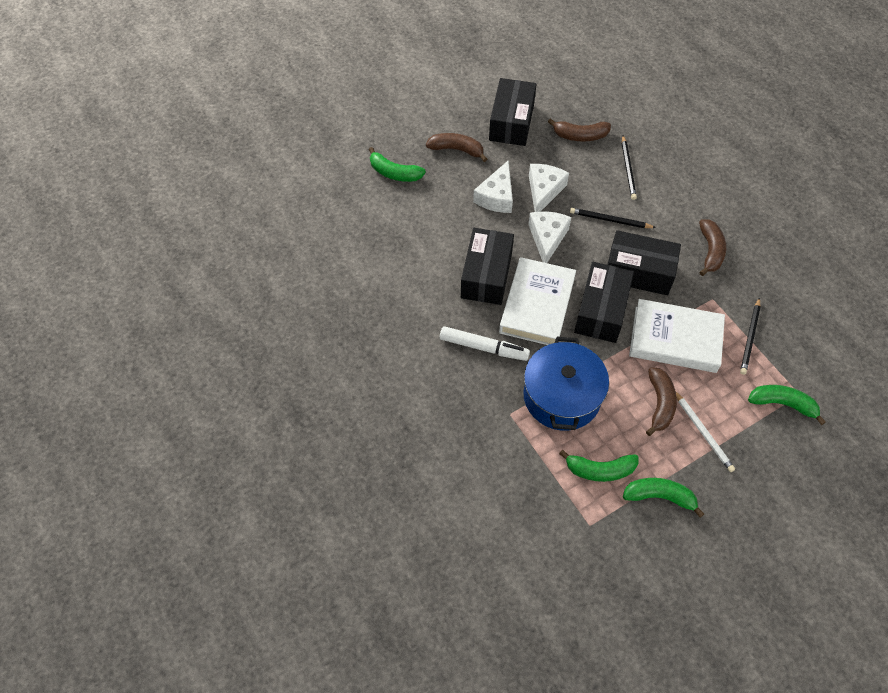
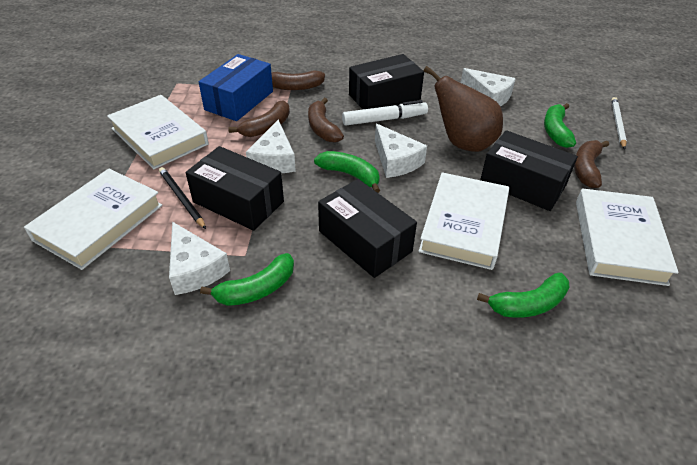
black pencil: [570,208,656,228] [622,136,637,200] [740,298,760,375] = 3 -> [159,167,206,229] = 1
blue box: none = 0 -> [199,54,273,121] = 1
blue pot: [523,337,609,430] = 1 -> none = 0
brown pear: none = 0 -> [424,66,503,152] = 1
white book: [499,257,576,345] [629,299,725,373] = 2 -> [24,169,162,270] [107,95,209,169] [418,172,509,270] [576,189,679,286] = 4
white cheese: [473,160,513,213] [528,211,571,263] [529,164,569,212] = 3 -> [169,222,230,295] [246,120,296,173] [375,124,427,178] [461,68,516,106] = 4

